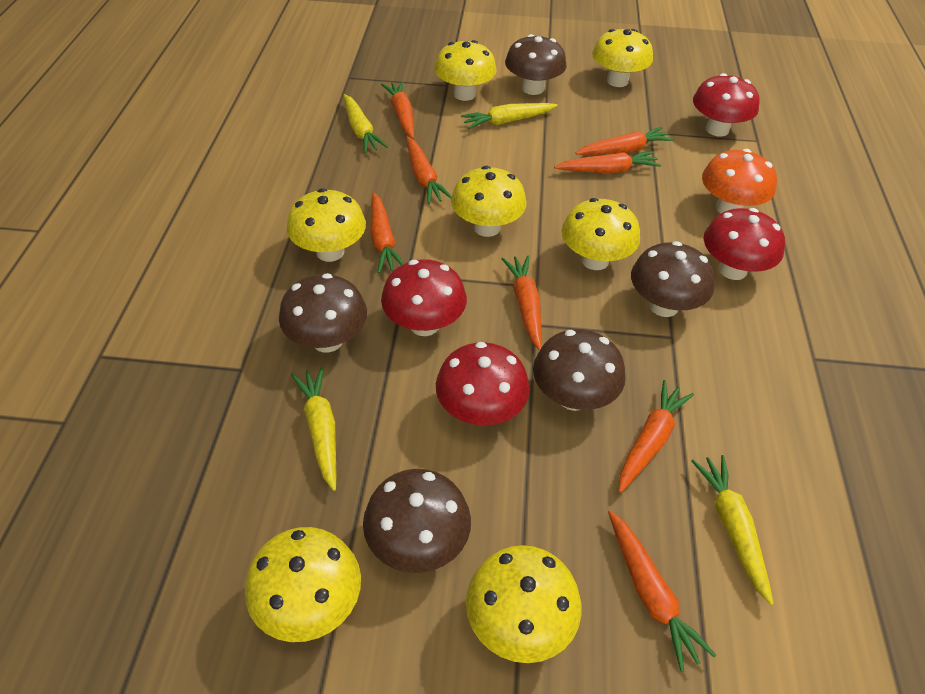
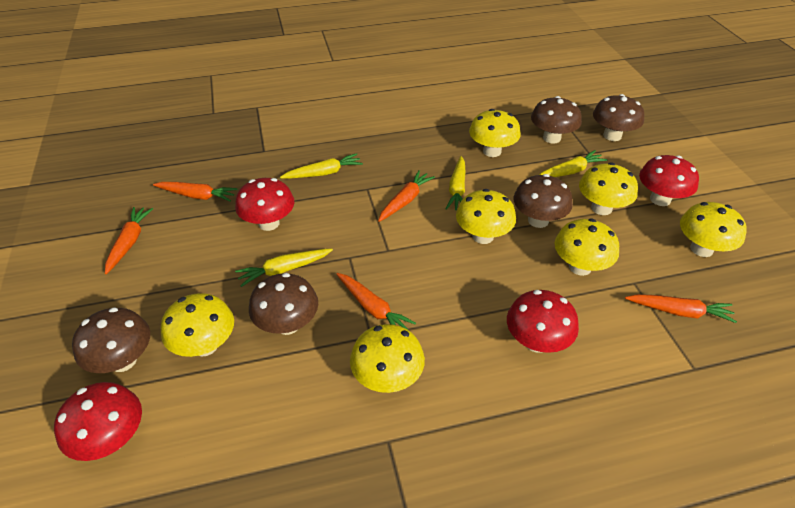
orange carrot: [370,192,404,273] [381,81,414,139] [406,137,452,204] [502,256,542,351] [554,151,661,173] [575,127,674,155] [608,510,716,672] [619,380,694,493] = 8 -> [105,207,153,274] [153,182,238,202] [337,273,416,330] [378,170,435,222] [625,294,737,323] = 5
orange mushroom: [702,149,777,213] = 1 -> none = 0

